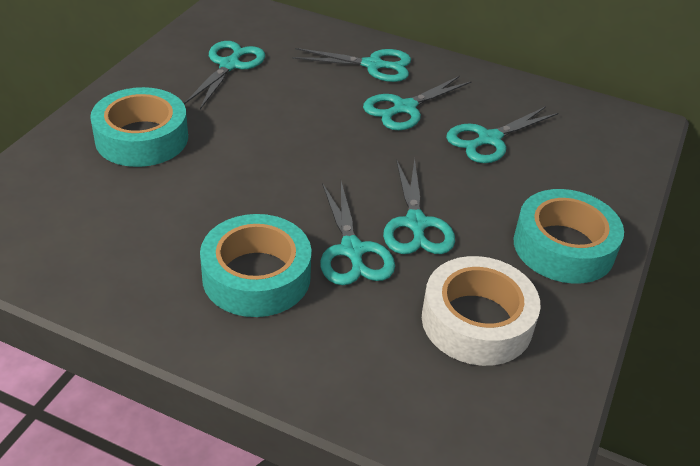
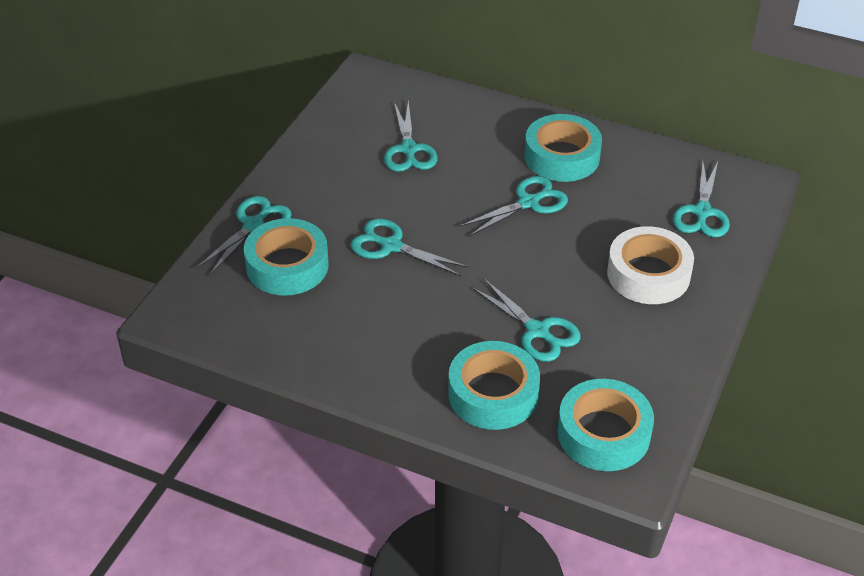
turquoise tape: [90,87,188,167] [200,214,311,317] [514,189,624,284] = 3 -> [244,218,329,296] [448,341,540,430] [524,114,602,182] [557,379,654,471] = 4

